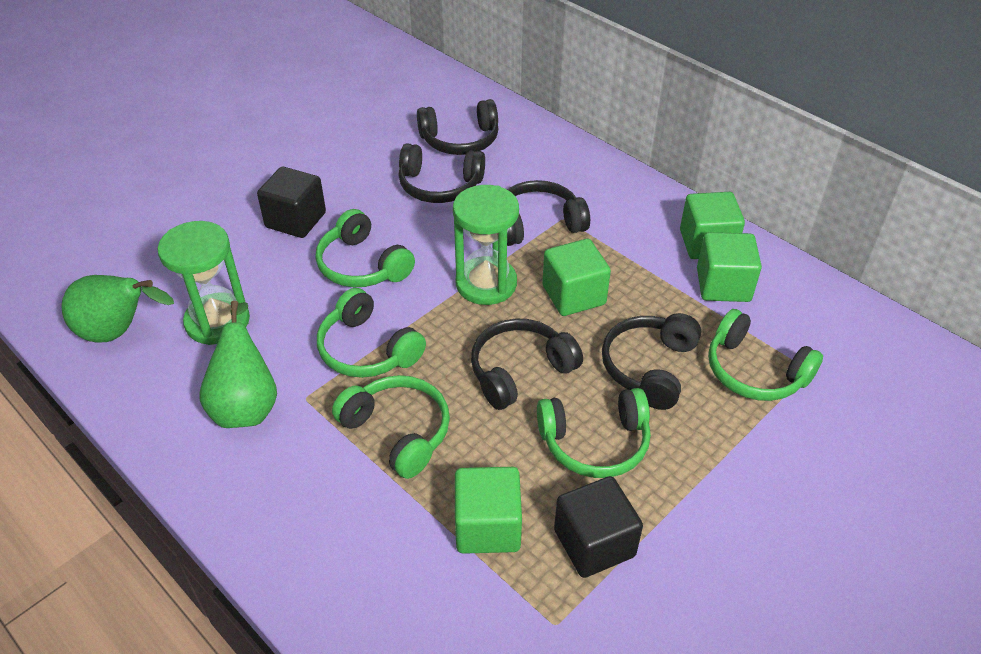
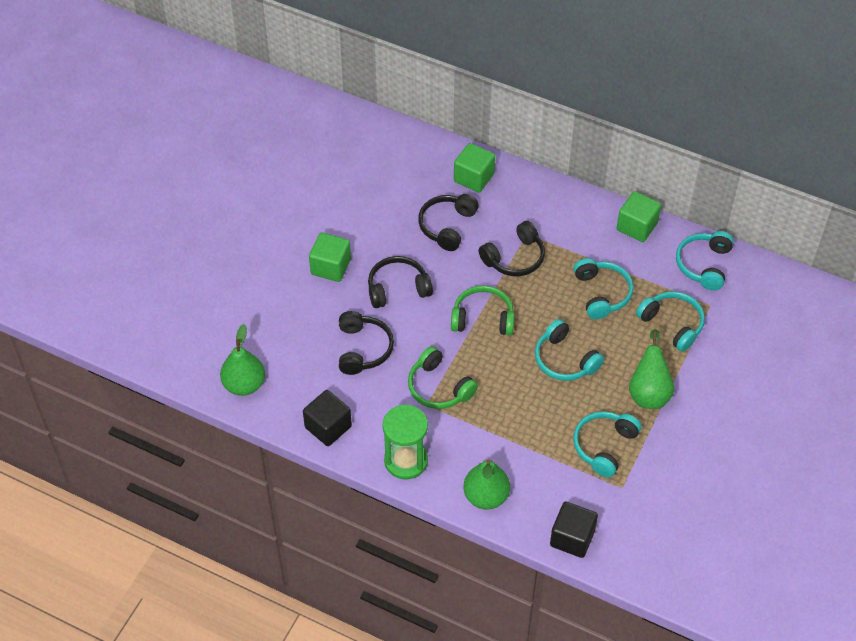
black headphones: [398,143,485,203] [417,99,498,155] [471,318,583,410] [507,180,590,246] [602,313,701,410] = 5 -> [339,311,394,375] [368,256,433,308] [418,194,479,251] [478,221,545,276] = 4
green cube: [455,467,522,554] [542,239,611,316] [680,192,745,259] [697,232,762,302] = 4 -> [309,233,351,282] [454,143,495,193] [617,191,661,242] = 3
green headphones: [315,209,415,287] [317,288,426,378] [332,375,450,479] [537,388,651,478] [708,309,823,401] = 5 -> [408,346,478,409] [451,286,515,335] = 2
green hourglass: [157,221,250,345] [453,185,519,305] = 2 -> [383,405,428,480] = 1
green pear: [61,275,174,342] [199,301,277,428] = 2 -> [220,324,265,396] [463,459,510,509] [629,329,674,409] = 3
turquoise headphones: none = 0 -> [535,319,604,381] [573,258,634,319] [573,411,642,478] [636,291,705,352] [676,231,734,291] = 5

